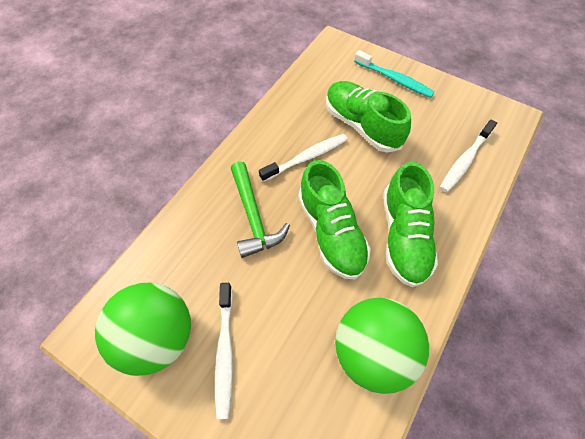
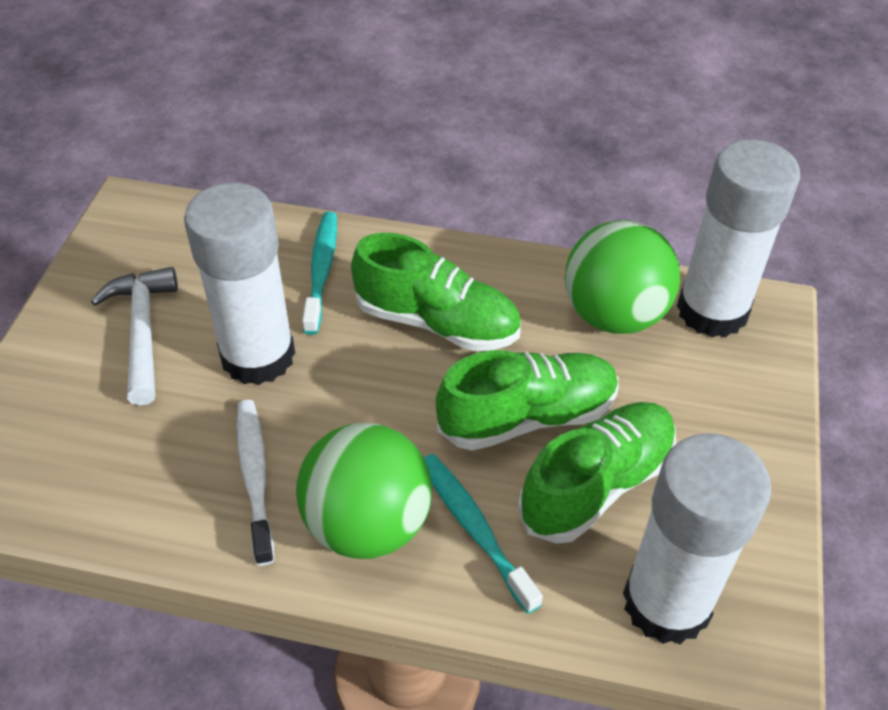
green hammer: [231,161,290,258] = 1 -> none = 0
turquoise toothbrush: [354,50,435,98] = 1 -> [302,212,337,335] [424,454,543,614] = 2
white glue stick: none = 0 -> [184,183,295,385] [623,433,772,645] [677,139,800,337] = 3
white hammer: none = 0 -> [91,267,178,405] = 1
white toothbrush: [215,283,233,419] [259,134,348,182] [440,120,497,192] = 3 -> [237,400,274,566] = 1

